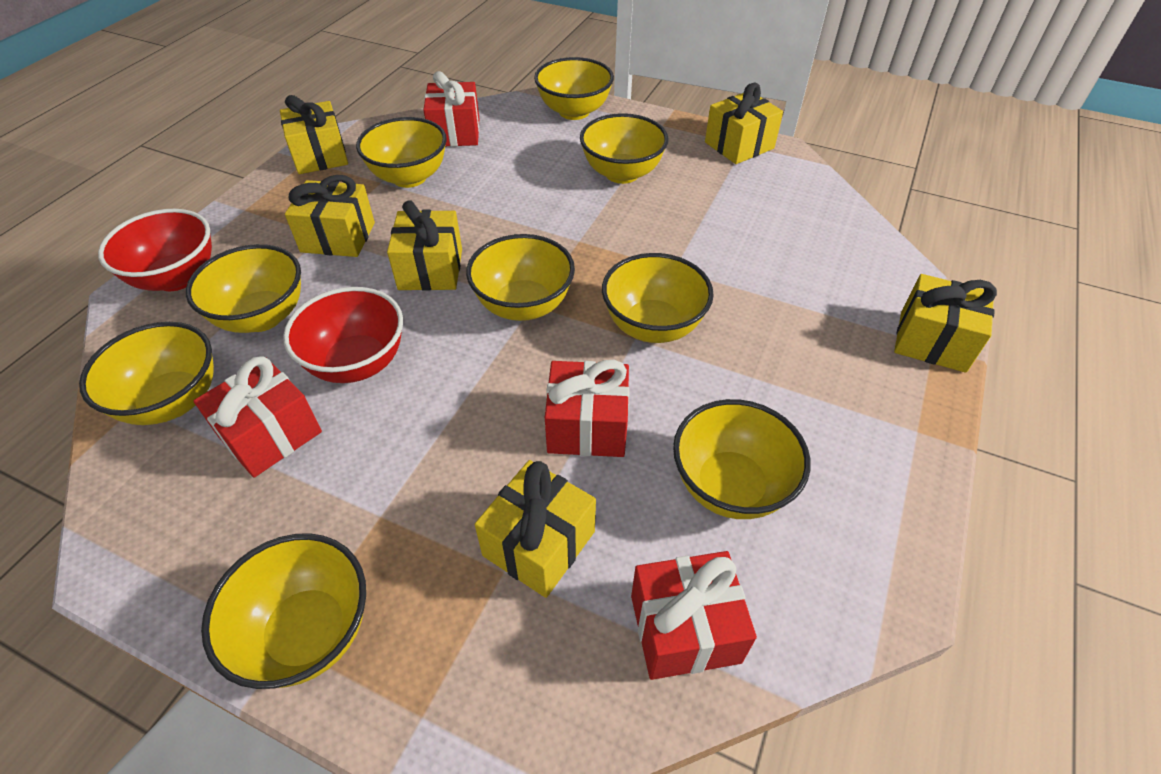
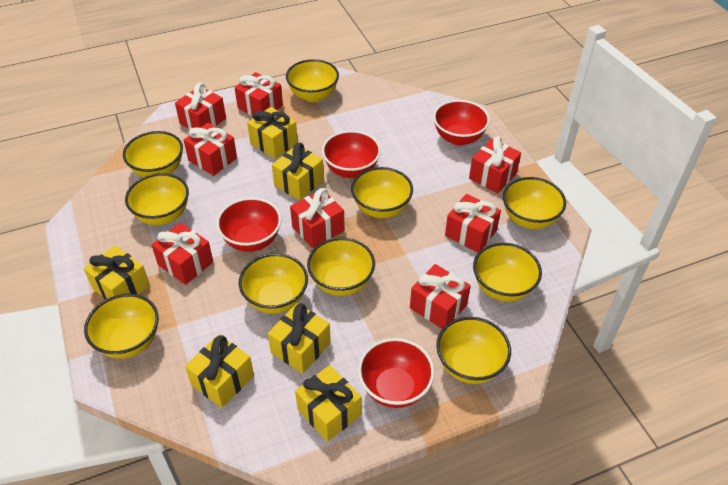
red bowl: [98,209,212,291] [283,287,403,383] = 2 -> [216,197,281,252] [322,130,381,178] [358,338,434,408] [433,100,490,145] = 4
red gift: [194,356,322,478] [423,71,479,147] [545,360,630,457] [631,551,757,680] = 4 -> [151,222,213,285] [175,83,226,130] [184,123,237,176] [235,72,283,116] [290,188,345,248] [410,264,471,329] [445,194,501,252] [469,136,521,193] = 8
yellow bowl: [79,322,214,425] [186,244,301,333] [201,533,366,689] [356,117,447,188] [466,234,575,321] [534,57,614,120] [580,113,668,184] [602,253,714,343] [673,399,811,519] = 9 -> [84,294,159,359] [123,131,183,177] [125,173,189,225] [239,253,308,314] [286,59,339,102] [307,238,375,296] [351,167,413,218] [436,317,511,384] [473,243,542,302] [503,177,566,229] = 10

